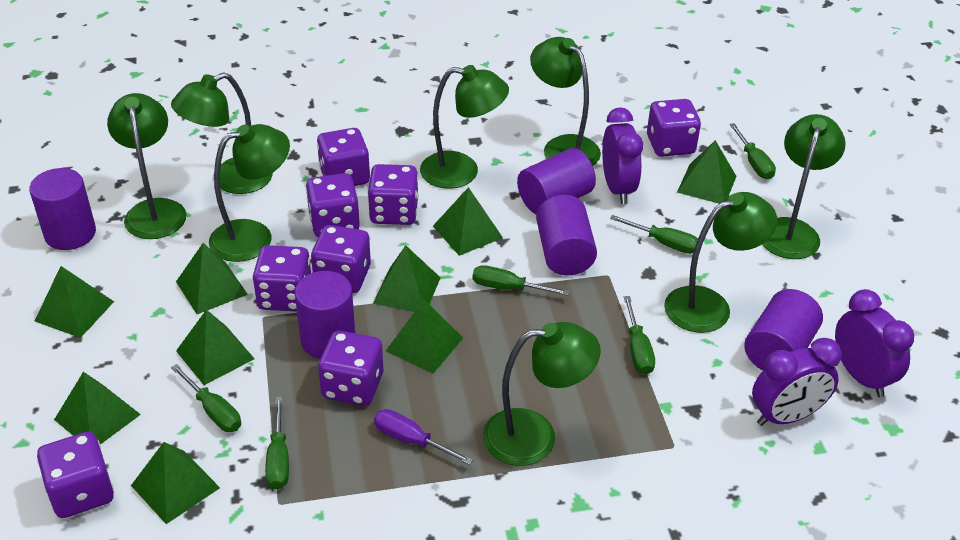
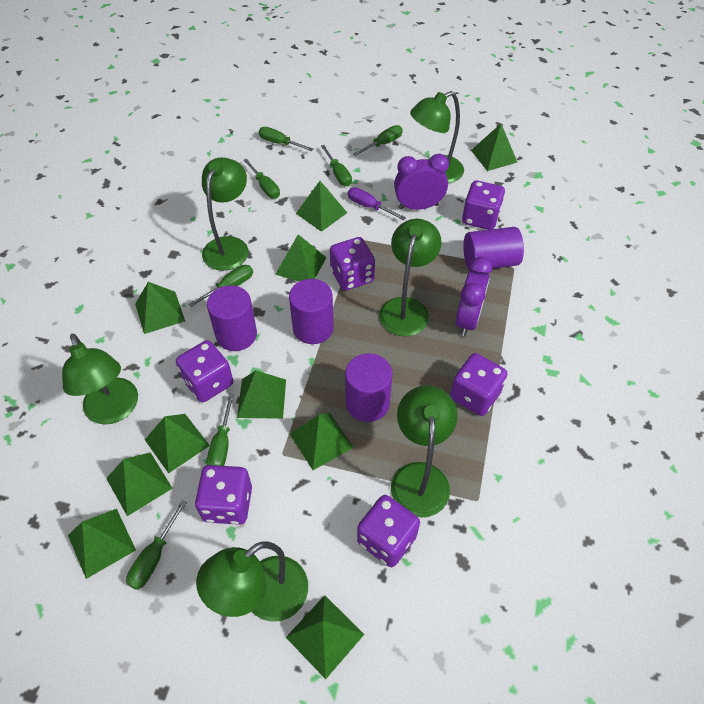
green lamp: [107,93,187,239] [171,72,273,194] [209,124,290,262] [420,65,509,189] [483,322,601,466] [530,37,601,166] [664,192,777,333] [762,114,846,259] = 8 -> [62,334,138,424] [196,541,308,622] [202,157,248,271] [379,219,442,336] [391,385,458,518] [410,91,464,183] = 6
green pyramid: [35,266,114,338] [54,372,141,445] [131,442,220,524] [176,243,248,314] [176,309,255,385] [373,245,441,312] [386,299,463,373] [433,187,503,256] [677,140,737,204] = 9 -> [68,509,136,579] [106,452,173,516] [135,282,185,334] [145,414,210,473] [237,370,286,419] [275,234,327,282] [286,595,365,679] [290,412,354,470] [296,181,347,232] [471,124,518,171] = 10
green screwdriver: [171,364,241,432] [265,397,289,490] [473,265,569,296] [610,215,698,254] [624,296,655,374] [729,123,776,179] = 6 -> [126,500,187,590] [189,265,253,307] [207,394,234,466] [243,159,280,199] [259,127,313,151] [321,145,352,186] [353,125,403,156] = 7
purple clock: [602,107,643,204] [752,338,842,426] [835,289,914,397] = 3 -> [394,154,449,210] [455,257,492,337] = 2
purple cylinder: [29,168,96,250] [295,271,355,359] [517,148,596,214] [536,195,597,276] [744,289,823,370] = 5 -> [207,285,257,351] [289,279,334,344] [345,353,393,422] [463,227,524,270] = 4
purple dice: [37,432,114,518] [253,245,311,311] [306,173,360,237] [311,225,371,293] [317,128,370,186] [318,331,383,406] [368,164,419,225] [647,99,701,157] = 8 -> [176,340,233,402] [195,465,252,525] [330,237,375,291] [357,495,420,567] [450,353,507,416] [462,180,505,230] = 6

